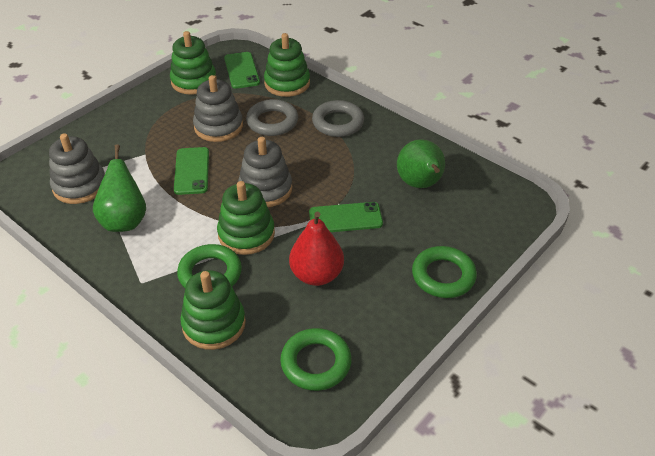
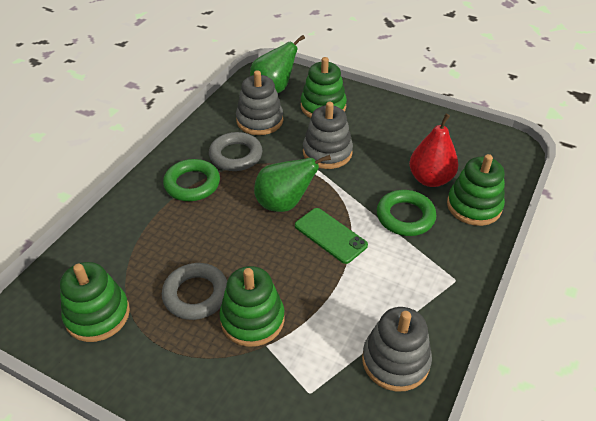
green phone: [174,147,209,195] [224,52,260,89] [309,202,383,232] = 3 -> [295,208,368,264] = 1
green ring: [177,244,242,288] [280,328,352,391] [412,246,477,298] = 3 -> [163,159,220,201] [377,190,436,236] = 2

